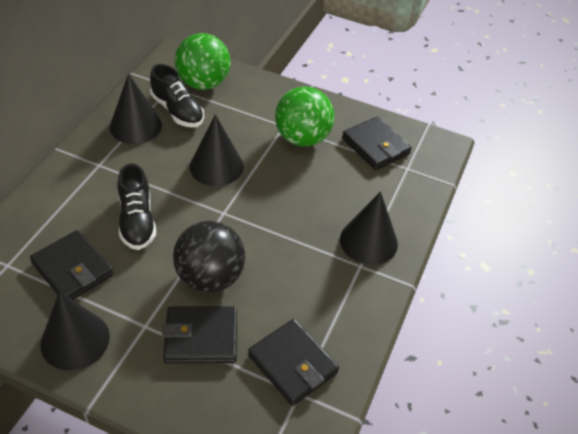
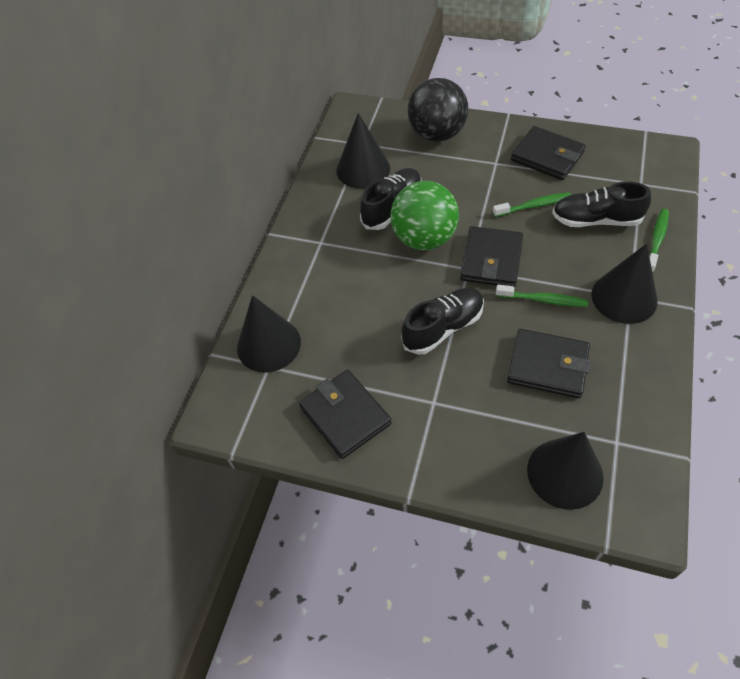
black shoe: [117,163,156,250] [150,64,204,127] = 2 -> [360,168,422,230] [401,288,484,355] [552,181,651,227] = 3
green ball: [175,33,231,90] [275,87,334,147] = 2 -> [390,181,459,250] = 1
green toothbrush: none = 0 -> [493,192,571,217] [496,284,588,307] [649,209,669,273] = 3

